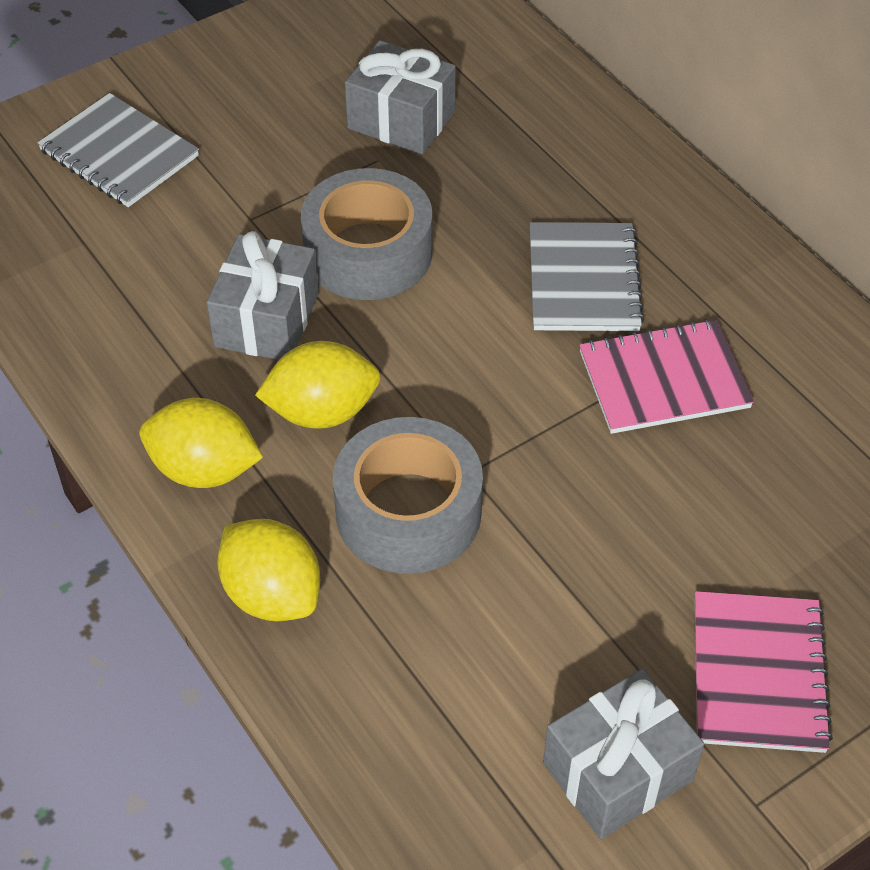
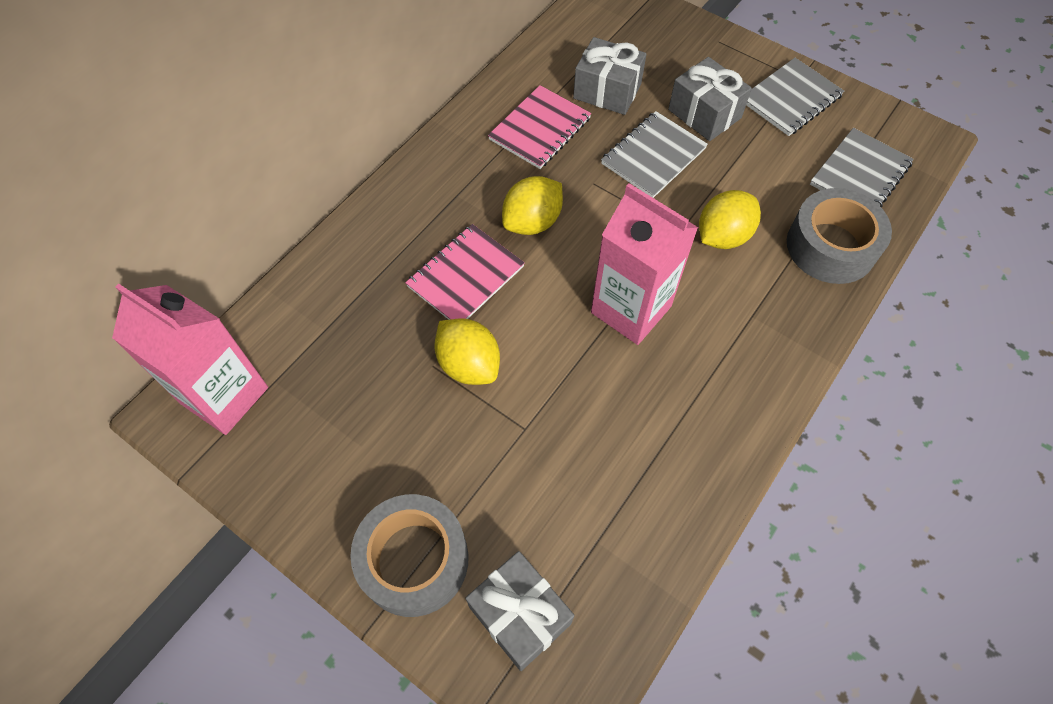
grey notebook: [37,93,199,207] [530,222,645,331] = 2 -> [601,111,708,198] [746,58,844,136] [810,128,914,207] = 3
pink carton: none = 0 -> [112,284,268,435] [591,183,698,345] = 2

